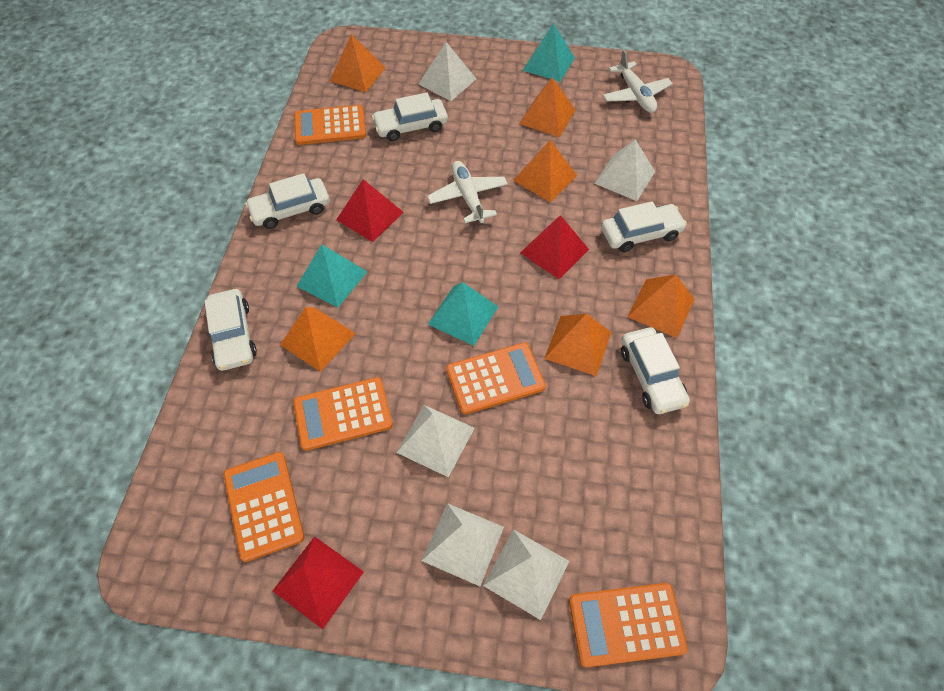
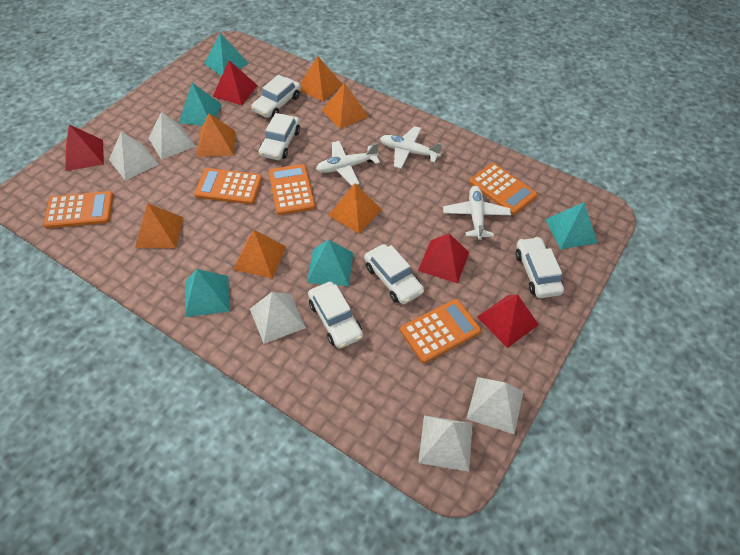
red pyramid: [273,536,364,629] [336,179,404,242] [520,215,589,279] = 3 -> [65,125,104,171] [212,60,258,105] [418,233,469,284] [477,295,539,348] = 4
turquoise pyramid: [297,244,367,308] [428,282,499,346] [522,24,575,82] = 3 -> [179,83,222,126] [185,269,229,317] [204,33,249,76] [307,239,353,286] [545,202,598,249] = 5
white plane: [427,161,508,223] [603,50,673,113] = 2 -> [316,141,380,186] [380,126,442,169] [443,186,511,240] = 3

